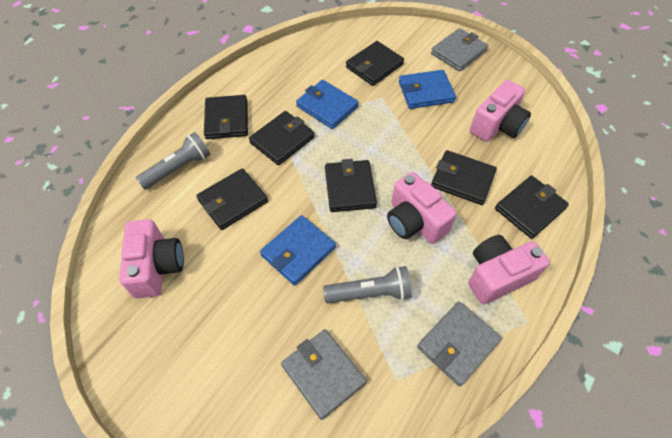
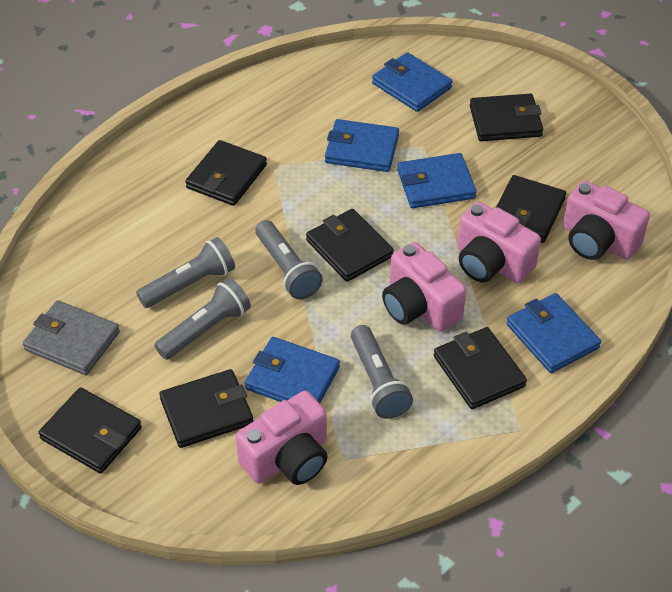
blue wallet: [260,215,336,286] [296,80,359,129] [399,70,456,109] = 3 -> [245,337,340,403] [325,119,399,172] [372,52,453,112] [397,153,477,208] [506,293,601,373] = 5
grey flashlight: [136,132,210,189] [323,266,412,303] = 2 -> [136,237,235,308] [154,278,251,360] [255,220,323,299] [351,325,413,419] = 4
grey wallet: [281,329,367,420] [417,302,502,387] [431,28,488,72] = 3 -> [23,300,120,375] = 1

